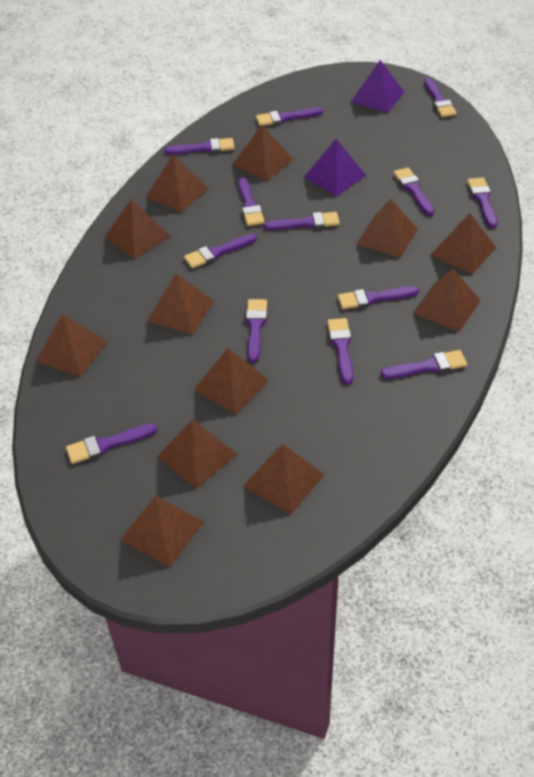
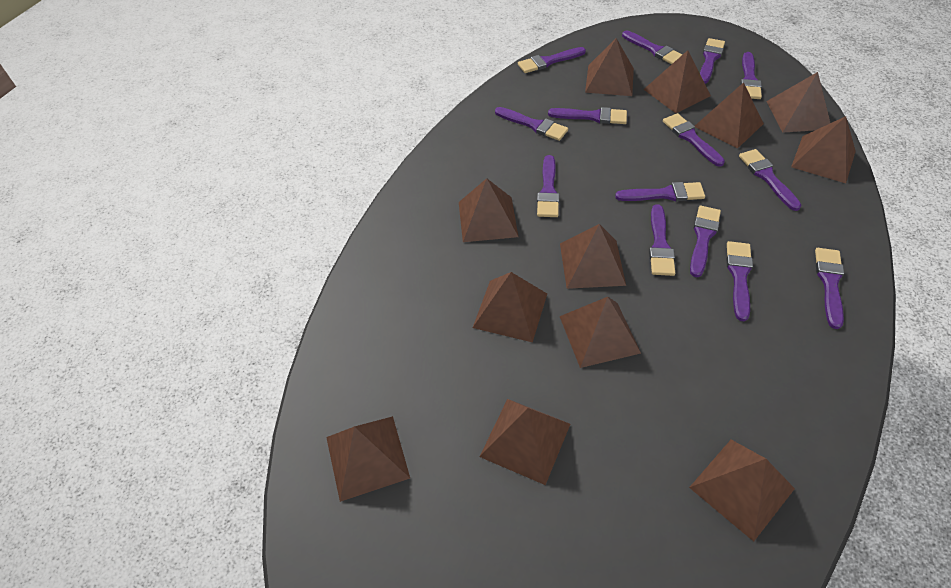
purple brush: [66,423,157,464] [165,138,235,155] [184,234,257,268] [238,177,265,226] [246,299,267,362] [256,107,323,126] [264,212,340,230] [327,318,353,384] [338,286,419,309] [381,350,467,379] [393,168,434,216] [424,78,457,117] [467,177,498,228] = 13 -> [495,107,568,141] [518,47,586,73] [537,155,559,217] [548,107,627,124] [615,182,705,201] [622,31,682,64] [649,204,675,276] [663,113,725,167] [690,206,721,277] [700,38,725,84] [727,241,753,321] [739,149,801,211] [740,52,762,99] [815,248,844,329] = 14
purple pyramid: [304,139,366,196] [351,60,404,113] = 2 -> none = 0

